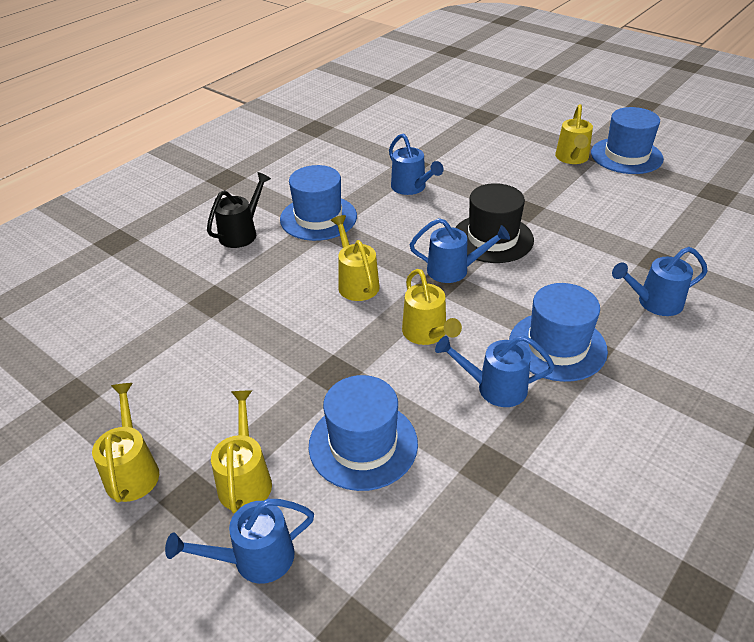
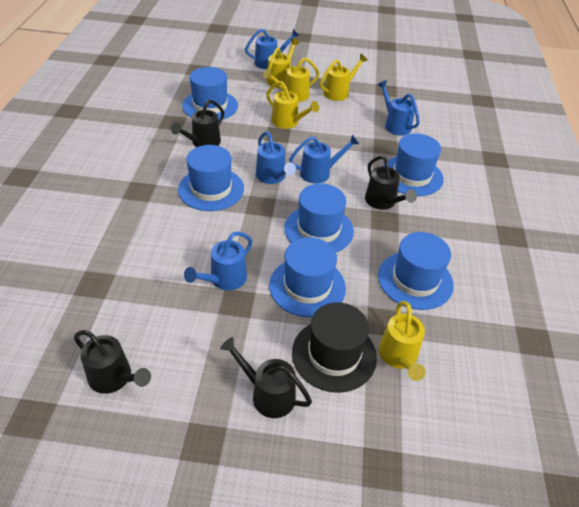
black watering can: [207,172,271,248] = 1 -> [74,330,151,394] [171,100,224,147] [220,337,312,418] [365,156,417,210] = 4
blue hat: [280,165,357,241] [309,375,418,491] [509,283,608,382] [591,107,664,174] = 4 -> [178,145,244,211] [182,67,238,121] [269,237,346,317] [284,184,354,252] [378,232,454,310] [383,134,444,196] = 6

